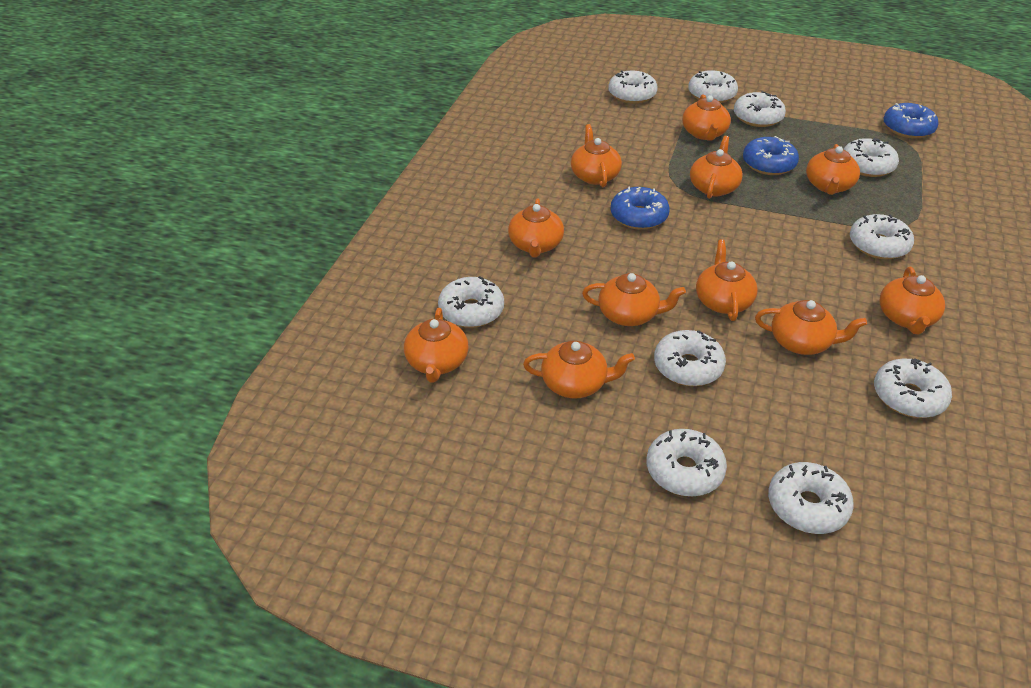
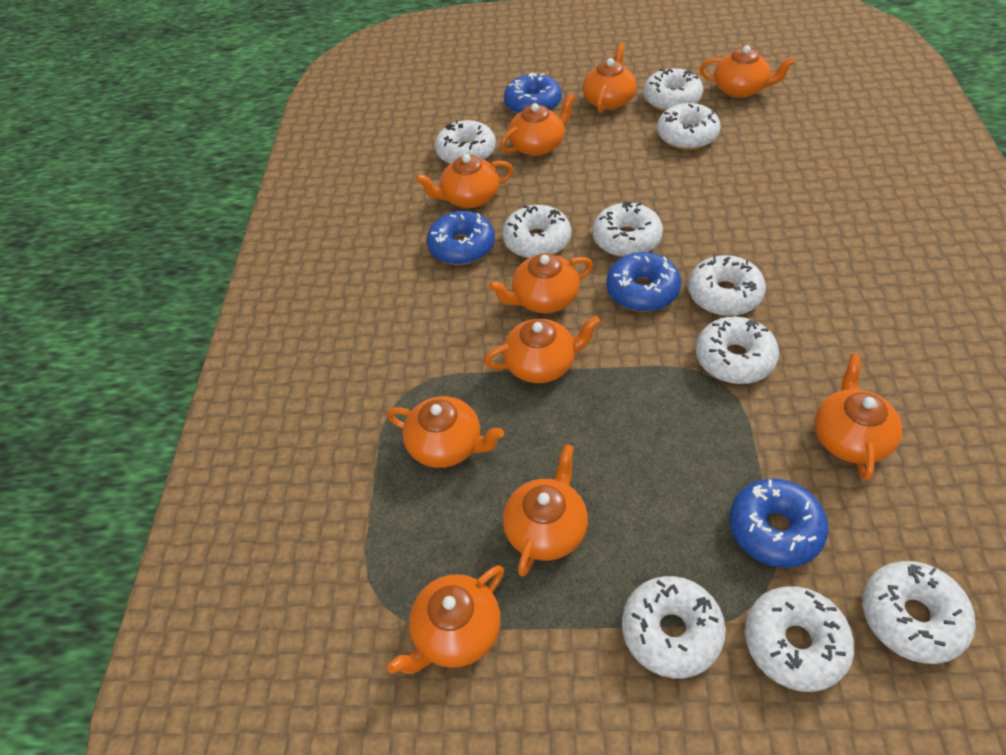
blue donut: [611,186,670,230] [743,136,799,175] [883,103,939,139] = 3 -> [426,211,495,265] [504,73,562,114] [606,252,681,312] [729,478,829,568] = 4
orange teapot: [404,308,469,383] [508,199,564,258] [523,340,635,398] [571,124,622,187] [582,273,686,326] [682,94,731,141] [690,136,743,199] [696,239,758,321] [755,300,867,355] [806,144,860,195] [880,267,945,334] = 11 -> [387,396,504,468] [387,565,504,674] [416,154,514,208] [484,316,601,383] [488,254,593,313] [500,93,576,156] [503,444,588,577] [582,43,637,113] [700,45,795,98] [815,354,902,480] = 10

